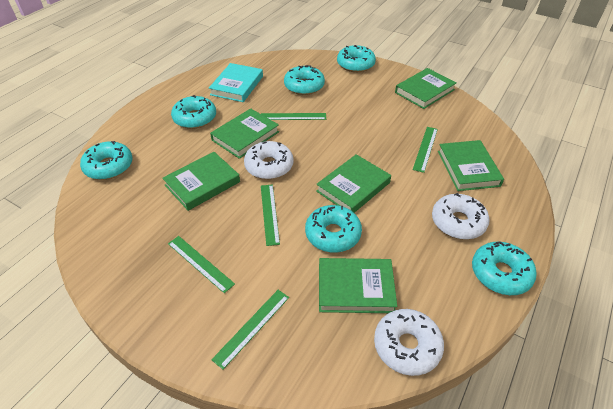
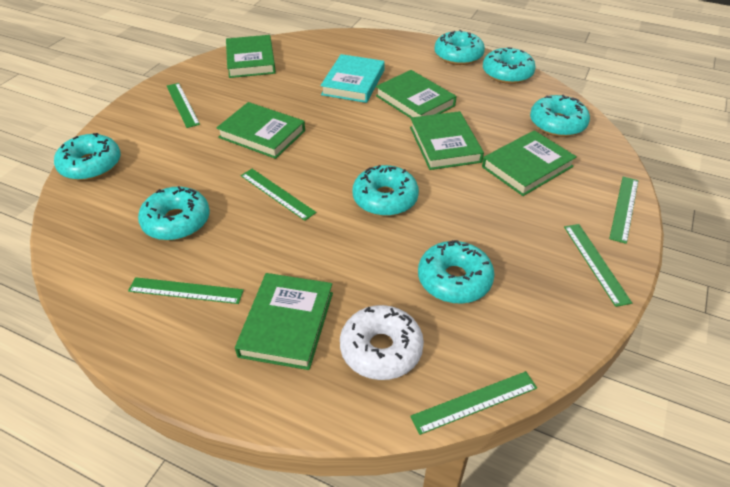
green ruler: [168,236,235,293] [211,290,289,370] [261,113,326,120] [261,184,280,246] [413,127,438,173] = 5 -> [128,277,244,304] [167,83,200,128] [241,169,316,221] [410,371,537,435] [564,224,632,307] [609,177,638,244] = 6
turquoise donut: [80,141,132,180] [171,95,216,129] [284,65,325,95] [305,205,362,253] [337,45,376,72] [472,241,537,295] = 6 -> [54,133,121,181] [138,186,210,241] [353,165,419,216] [418,240,494,304] [435,30,485,65] [483,47,536,84] [530,95,590,137] = 7
white donut: [244,141,293,179] [374,309,444,376] [432,193,490,240] = 3 -> [340,305,424,380] = 1

